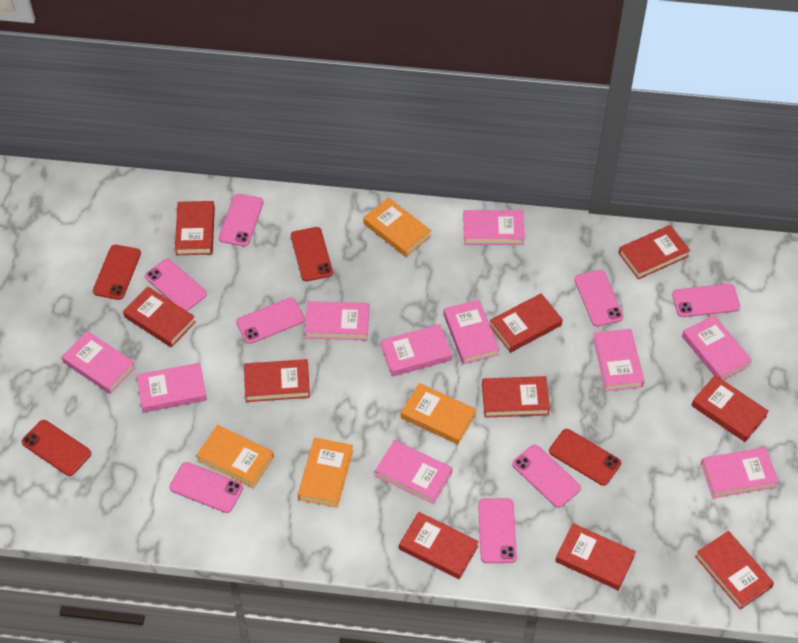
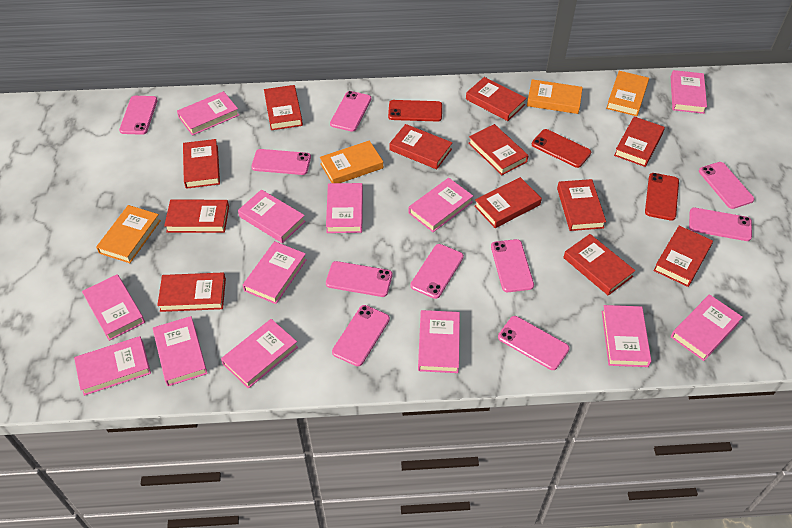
pink book: [61,331,136,394] [137,363,207,413] [305,301,369,340] [375,440,452,504] [380,324,452,376] [444,300,499,364] [463,210,525,245] [593,329,645,391] [682,315,752,380] [701,447,779,498] = 10 -> [74,336,151,396] [82,274,145,341] [153,316,208,386] [177,91,239,136] [221,319,298,389] [238,189,306,243] [243,241,307,304] [326,183,363,233] [408,178,473,232] [418,310,460,373] [602,305,651,367] [671,70,707,114] [671,294,743,361] = 13
pink phone: [145,259,207,311] [169,462,243,513] [219,194,263,246] [236,298,305,344] [478,498,517,563] [512,445,581,508] [574,270,623,327] [672,284,740,317] = 8 -> [119,96,158,135] [251,149,311,175] [326,261,392,297] [330,91,371,132] [332,305,390,366] [410,244,464,299] [491,239,534,292] [498,316,570,370] [689,208,752,241] [699,162,754,209] = 10
red book: [123,287,196,347] [175,201,215,255] [244,359,310,402] [399,512,479,579] [482,376,550,418] [490,293,563,353] [555,523,636,590] [618,225,690,279] [691,375,769,442] [695,531,774,609] = 10 -> [157,272,226,312] [164,199,229,233] [183,139,220,189] [264,85,303,130] [389,124,453,169] [466,77,526,121] [468,124,529,175] [474,177,542,228] [557,179,606,231] [563,234,635,296] [614,116,665,167] [653,226,713,287] = 12
red phone: [22,420,91,476] [93,245,141,300] [291,227,333,281] [549,429,621,486] = 4 -> [388,100,442,122] [532,129,591,168] [645,173,679,221] = 3

